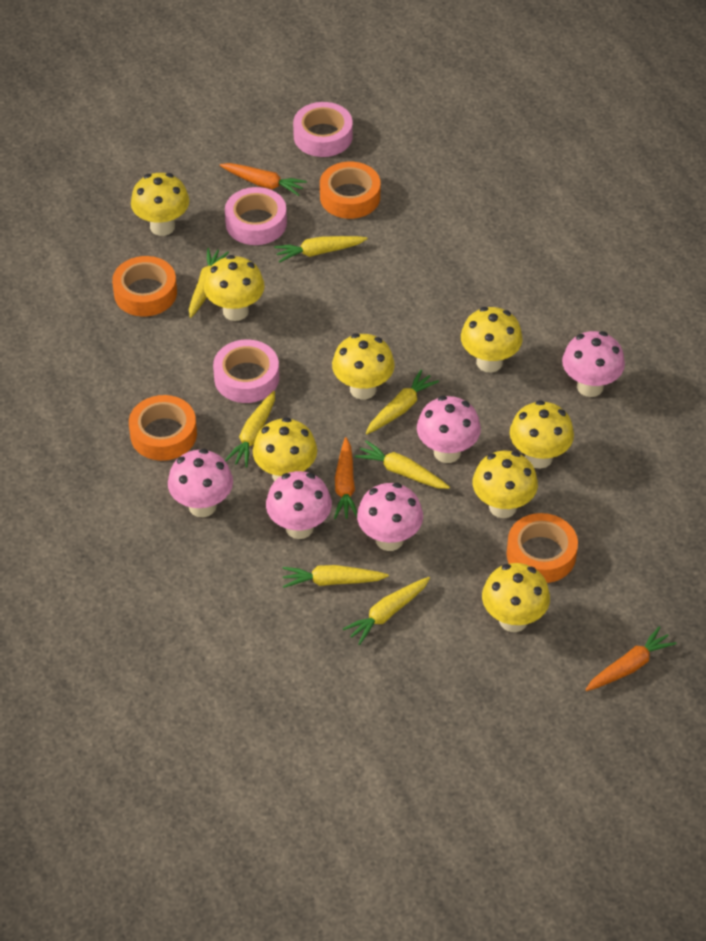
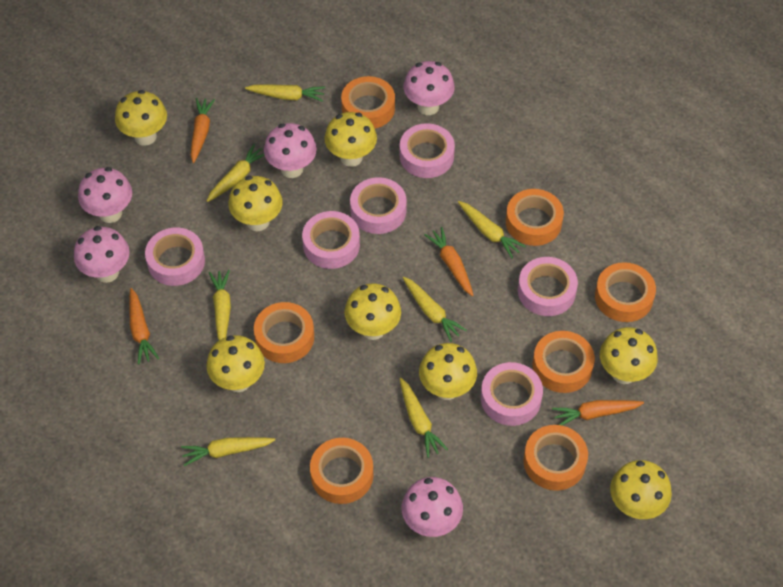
orange carrot: [220,163,307,196] [334,437,357,519] [585,626,677,691] = 3 -> [129,288,159,364] [191,98,215,163] [424,227,474,296] [552,400,644,425] = 4
orange tape: [112,256,177,317] [129,395,197,461] [320,162,380,219] [507,513,578,583] = 4 -> [254,302,314,363] [310,438,373,504] [341,76,395,128] [506,189,564,246] [523,425,588,491] [532,331,595,393] [595,262,656,322] = 7
pink tape: [213,340,279,403] [225,187,287,245] [293,102,353,157] = 3 -> [145,228,205,286] [302,211,360,269] [350,177,407,234] [400,123,455,178] [481,362,543,426] [518,257,578,316] = 6

